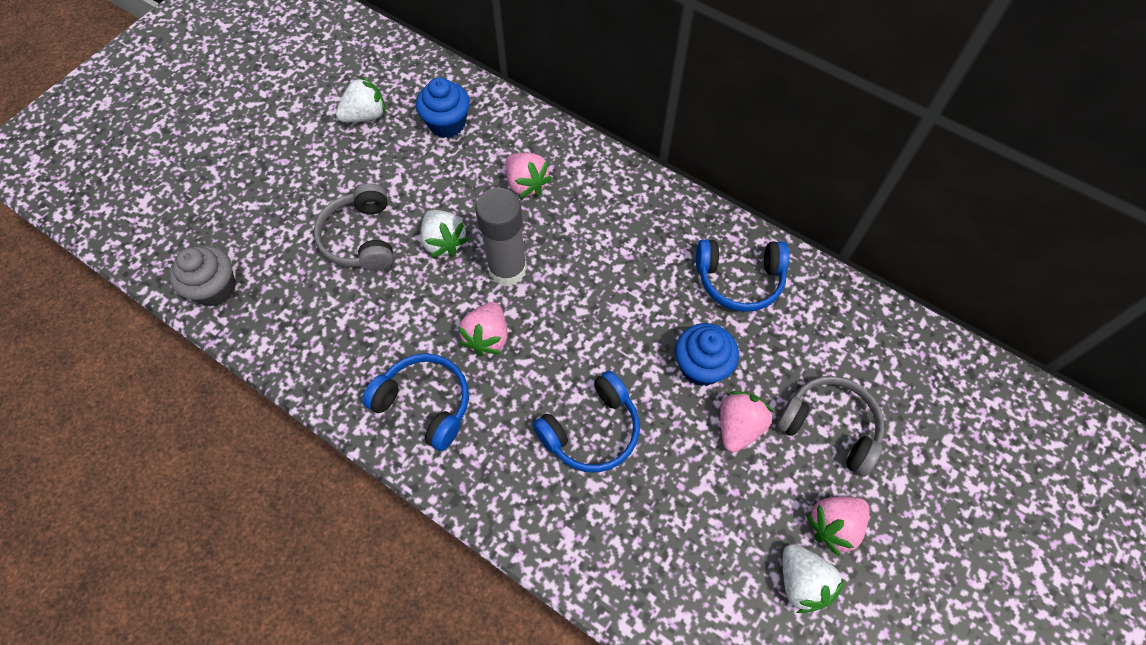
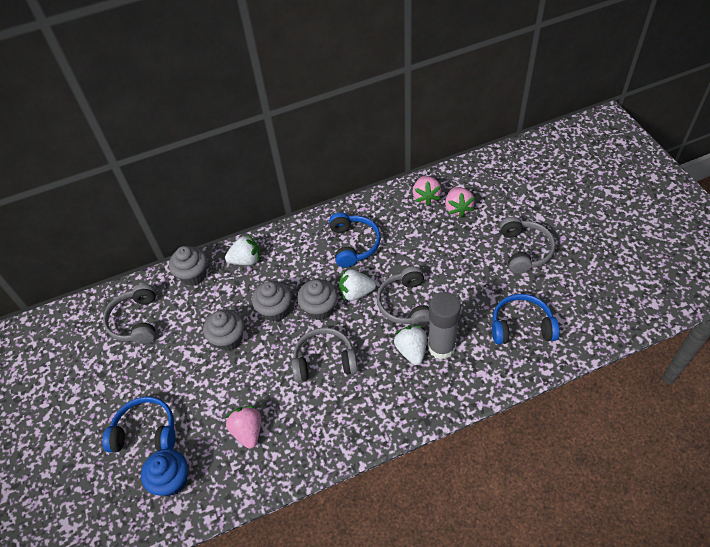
blue cupcake: [416,77,470,138] [675,323,739,386] = 2 -> [141,449,188,496] = 1
grey cupcake: [169,245,236,306] = 1 -> [169,246,207,286] [203,309,244,351] [252,281,292,322] [297,279,338,320] = 4
grey headphones: [314,183,394,271] [776,376,884,477] = 2 -> [103,284,156,344] [292,328,358,382] [377,266,430,326] [500,217,556,274] = 4
pink strawberry: [458,302,508,356] [505,153,552,198] [720,391,774,452] [806,497,869,557] = 4 -> [225,406,261,449] [413,176,441,206] [445,187,474,218] = 3

